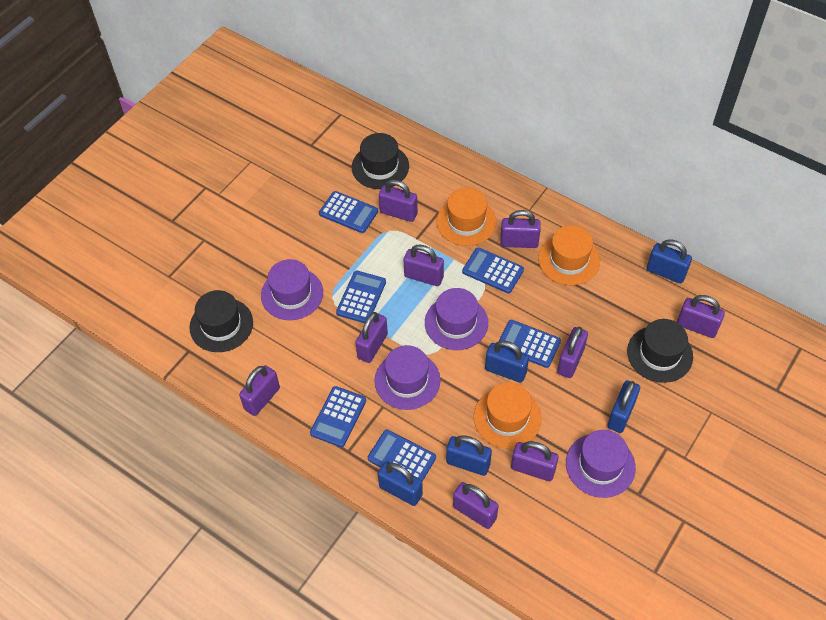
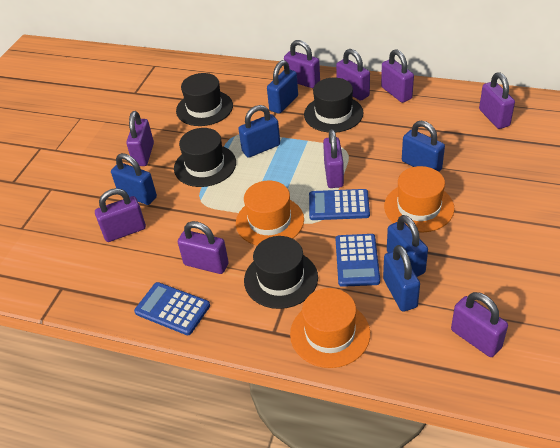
black hat: [189,290,253,352] [352,133,409,189] [627,319,693,383] = 3 -> [174,128,236,187] [176,73,233,126] [244,236,318,309] [304,78,363,133] = 4
blue calculator: [310,386,366,447] [319,191,378,233] [336,270,386,323] [368,430,436,481] [462,248,524,293] [499,320,561,368] = 6 -> [134,282,210,335] [309,189,370,220] [336,234,380,287] = 3
blue padlock: [378,461,423,506] [446,435,492,476] [485,341,529,383] [607,380,640,433] [647,239,692,283] = 5 -> [111,153,157,205] [238,105,280,158] [267,60,298,114] [383,245,420,311] [387,215,428,277] [402,121,445,172] = 6
purple hat: [261,259,323,320] [374,345,440,410] [425,288,488,350] [566,430,636,498] = 4 -> none = 0

